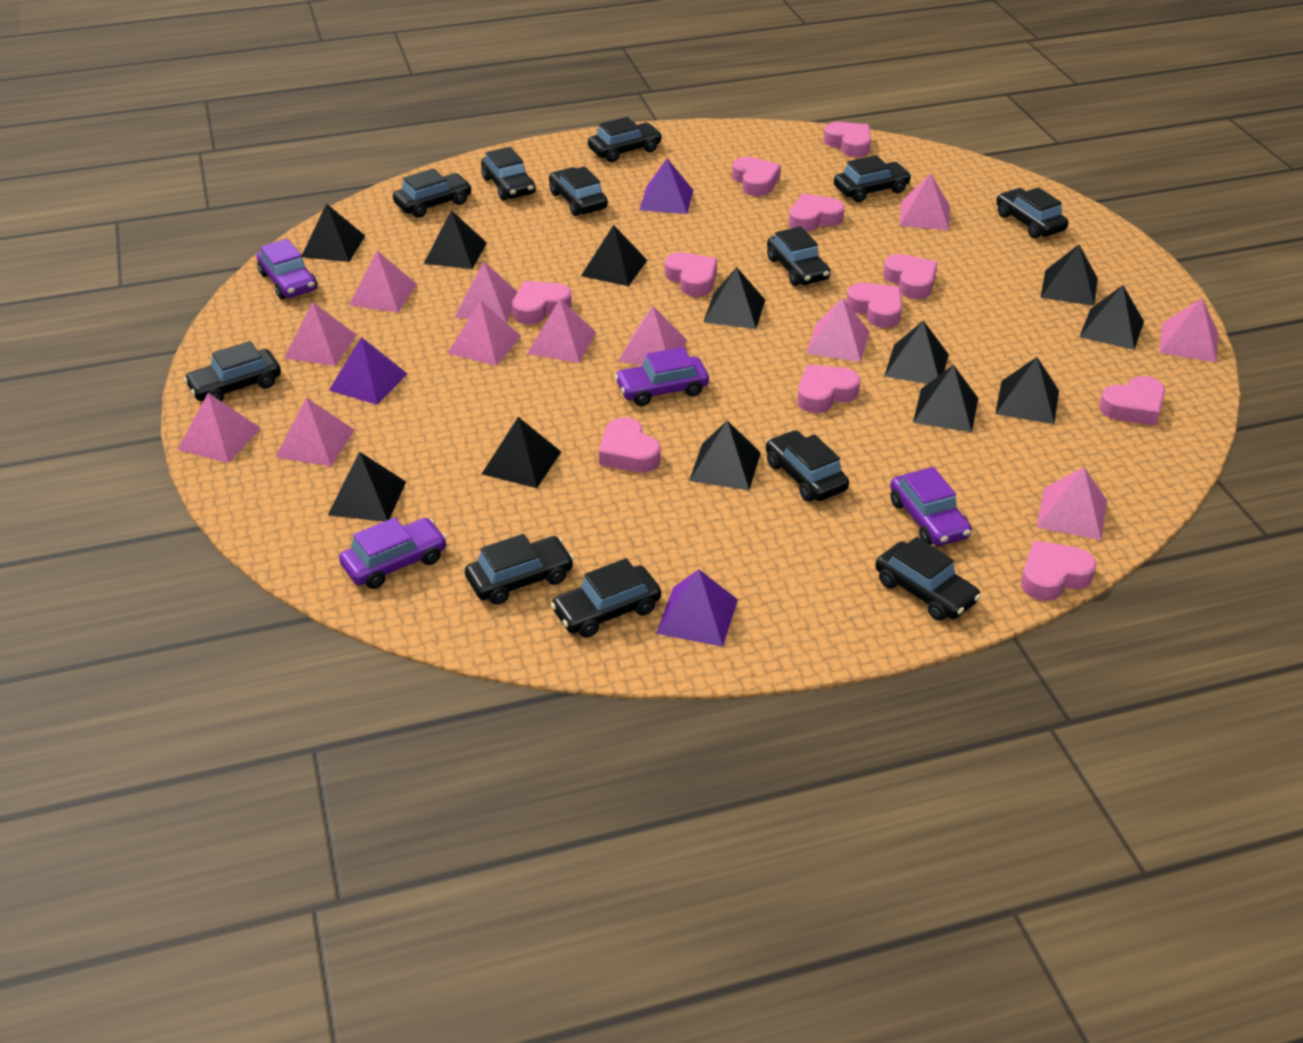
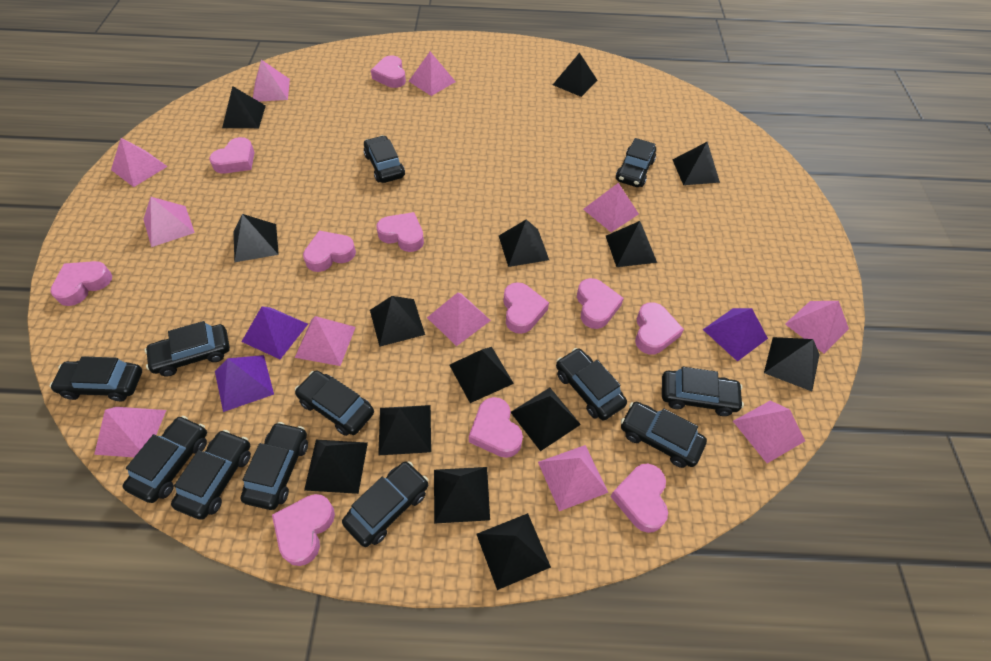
black pyramid: [302,203,365,262] [328,452,406,522] [424,210,487,269] [482,417,561,488] [581,225,647,286] [689,420,761,490] [703,267,765,329] [885,320,949,384] [913,365,978,433] [995,357,1059,424] [1041,245,1098,306] [1079,285,1144,350] = 12 -> [222,86,266,128] [234,214,279,262] [304,440,368,494] [370,296,425,347] [378,405,431,455] [434,467,490,524] [449,347,514,403] [476,513,551,590] [499,219,549,267] [511,388,581,451] [553,53,597,97] [606,221,657,267] [673,142,720,185] [764,337,820,391] = 14
pink pyramid: [177,393,261,463] [276,397,354,466] [284,302,356,366] [349,251,417,312] [447,300,521,366] [455,262,517,323] [527,299,596,363] [619,306,687,365] [806,298,870,362] [899,173,950,230] [1037,467,1107,540] [1159,298,1218,363] = 12 -> [94,407,166,457] [111,138,168,187] [143,197,195,247] [253,60,290,102] [295,316,356,366] [409,52,456,96] [427,293,491,346] [538,445,609,511] [583,183,639,232] [733,400,805,463] [785,301,849,353] = 11
purple car: [257,239,317,299] [339,517,447,589] [615,347,709,406] [890,467,972,546] = 4 -> none = 0

